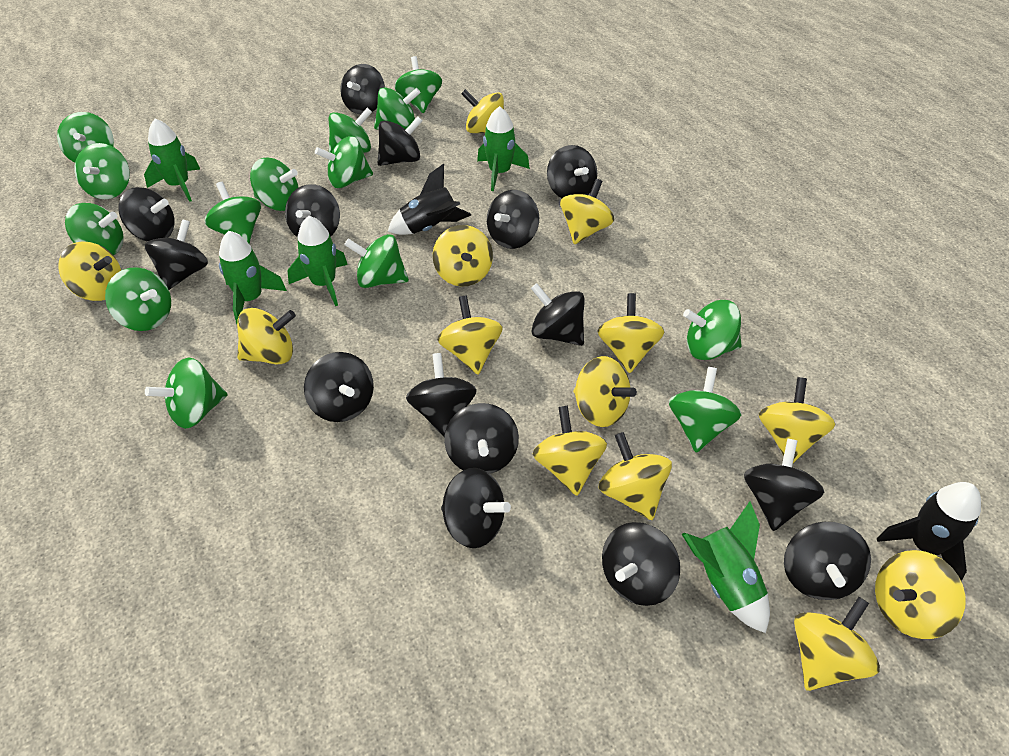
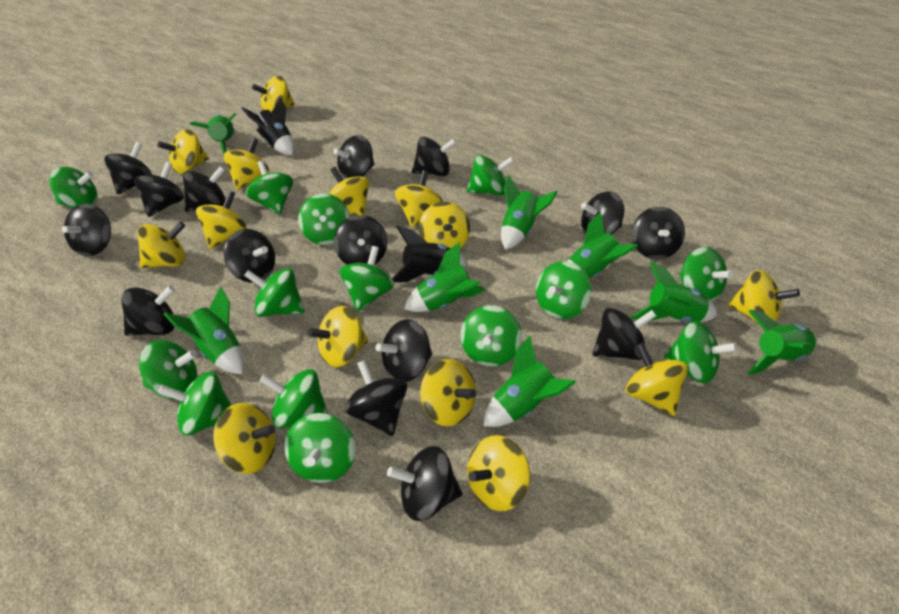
green rocket: [144,119,200,202] [219,231,287,324] [288,216,348,306] [477,106,530,191] [682,501,770,633] = 5 -> [163,286,244,374] [190,113,237,155] [404,242,486,312] [483,336,576,427] [501,175,557,250] [567,212,638,278] [631,261,718,322] [747,310,817,375] = 8
yellow spinning top: [58,241,121,301] [237,308,296,364] [433,225,493,287] [437,296,503,374] [461,89,504,133] [533,406,607,496] [560,179,614,244] [573,356,637,427] [597,293,665,373] [599,432,672,520] [759,377,836,463] [794,597,880,691] [875,550,966,639] = 13 -> [137,222,186,268] [157,129,209,174] [196,191,247,249] [213,403,276,474] [224,138,269,190] [252,76,295,112] [307,306,368,367] [329,167,369,216] [395,170,442,227] [419,202,470,248] [420,359,476,426] [467,435,530,511] [626,343,688,416] [728,270,800,323] = 14

